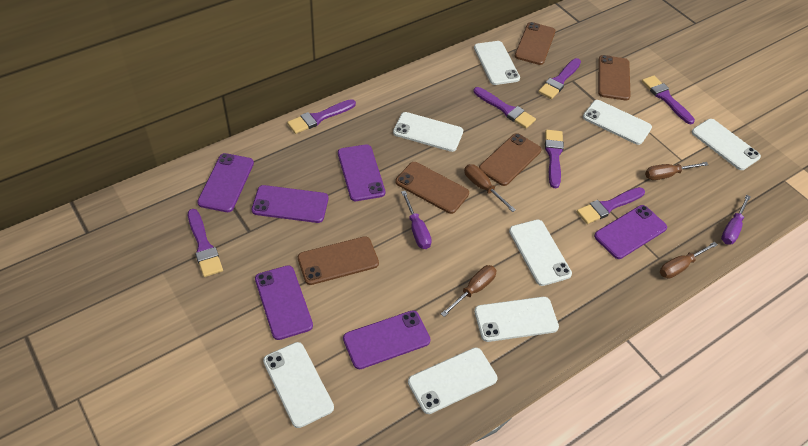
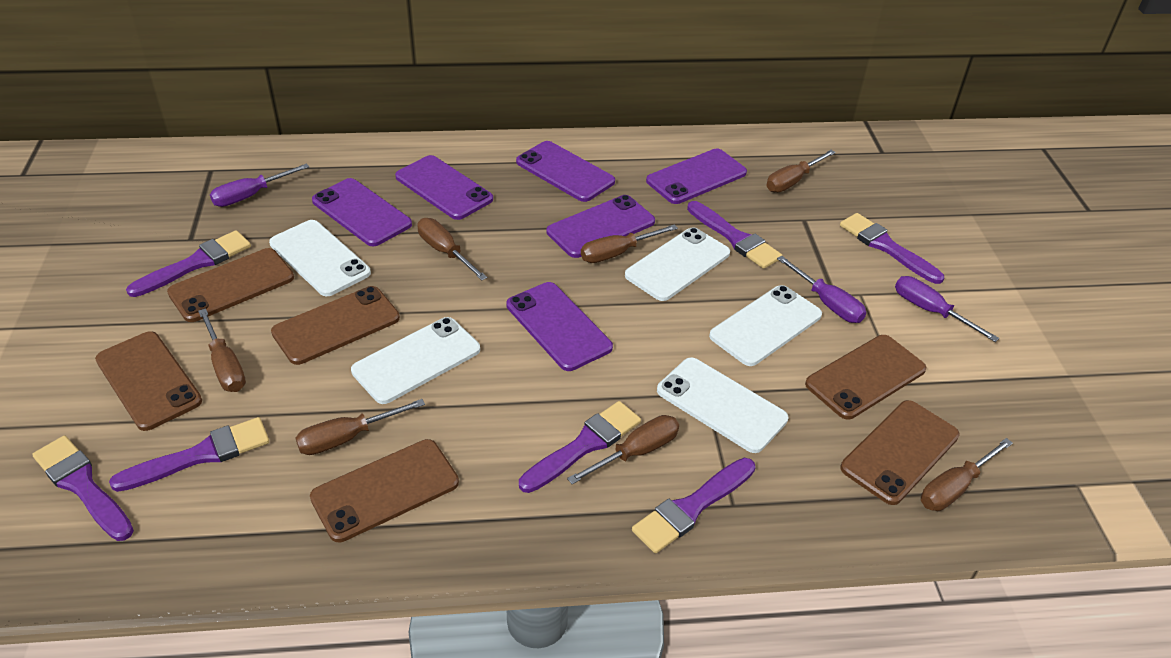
brown phone: [298,236,379,285] [395,162,469,214] [479,133,542,186] [515,22,556,65] [598,55,631,101] = 5 -> [95,331,202,431] [167,248,294,322] [271,286,400,365] [310,439,459,542] [805,335,926,419] [840,400,960,505] = 6
brown screwdriver: [441,265,496,317] [464,164,516,212] [645,162,708,180] [660,242,718,279] = 4 -> [198,308,246,392] [296,399,425,455] [417,218,487,281] [567,415,679,484] [581,224,678,263] [766,150,836,192] [921,438,1013,511] = 7
purple screwdriver: [401,191,432,249] [721,195,751,245] = 2 -> [210,164,309,207] [777,256,866,323] [895,276,999,342] = 3
white phone: [263,342,334,428] [393,112,463,152] [408,348,498,414] [474,41,520,85] [474,297,559,342] [509,220,572,286] [583,100,652,145] [692,119,761,170] = 8 -> [269,220,371,296] [351,317,480,404] [625,227,730,301] [657,357,788,453] [709,285,822,366] = 5

